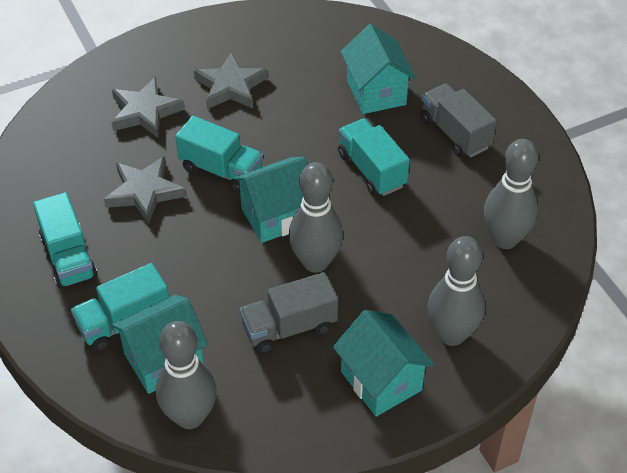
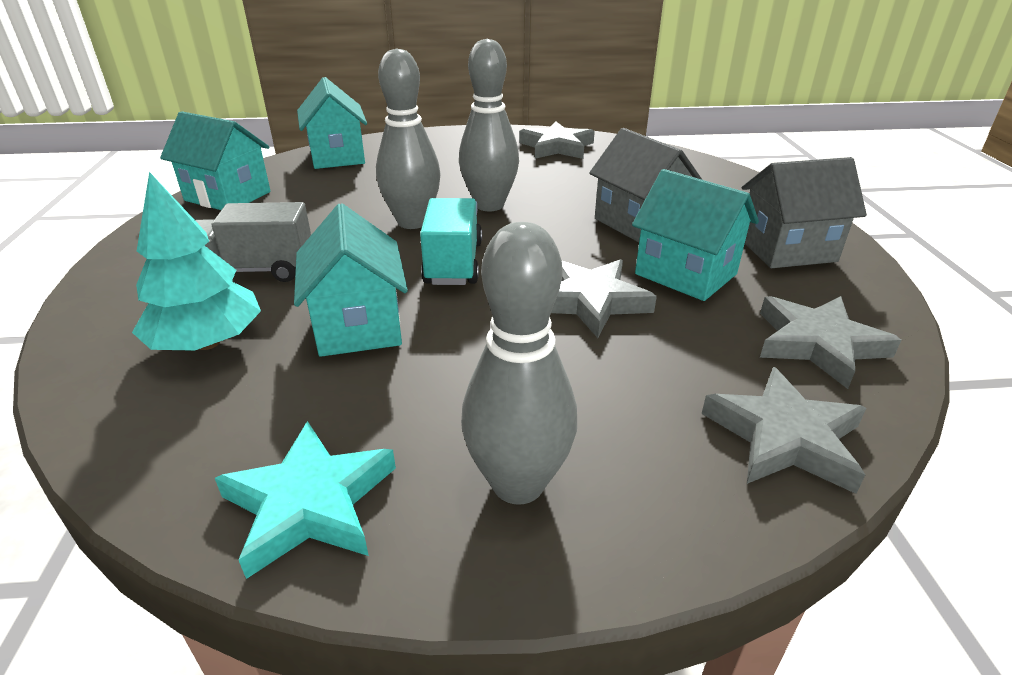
grey bowling pin: [156,321,217,429] [289,162,343,273] [427,236,485,346] [484,139,539,249] = 4 -> [376,49,441,229] [459,39,519,211] [461,222,577,505] = 3
grey house: none = 0 -> [589,128,702,242] [742,157,867,268] = 2
grey star: [104,156,186,224] [111,77,185,138] [194,52,268,109] = 3 -> [519,121,595,159] [551,259,657,338] [702,367,866,494] [760,296,901,389] = 4
grey truck: [240,272,338,353] [421,84,497,157] = 2 -> [195,202,311,282] = 1
turquoise star: none = 0 -> [215,421,396,579] = 1
turquoise tree: none = 0 -> [132,172,261,351] = 1
turquoise truck: [33,192,97,289] [71,263,169,351] [175,116,263,193] [338,118,410,196] = 4 -> [420,198,482,285] = 1

